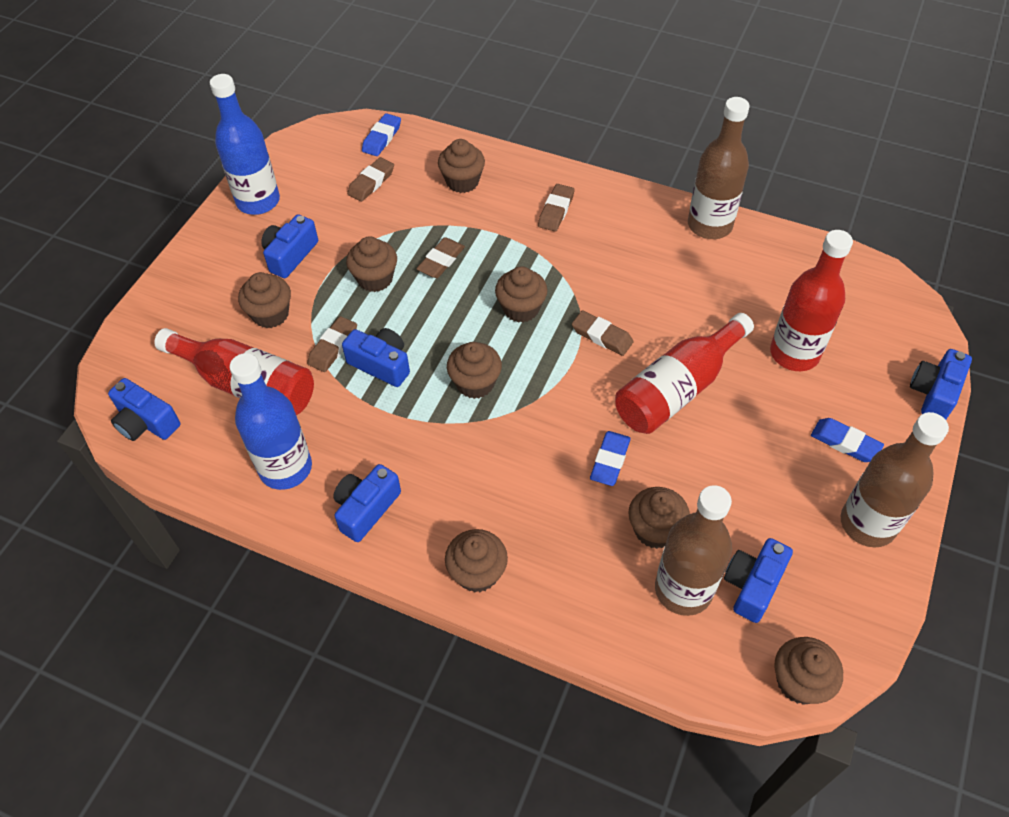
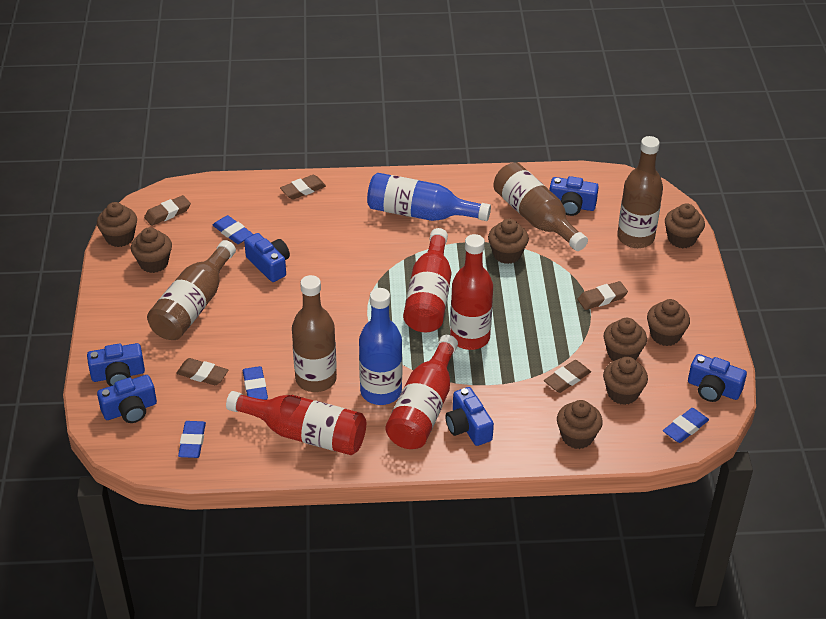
blue eraser: [362,113,401,156] [590,431,631,486] [811,418,884,462] = 3 -> [178,421,206,458] [213,215,253,244] [243,366,268,400] [663,408,709,443] = 4
brown bottle: [655,485,732,616] [688,97,750,239] [841,412,949,547] = 3 -> [147,240,236,340] [292,275,337,392] [494,163,588,251] [617,136,663,248] = 4
red bottle: [154,328,314,415] [615,313,754,434] [770,230,853,371] = 3 -> [226,391,366,455] [385,335,458,449] [403,228,451,332] [450,234,493,350] = 4

